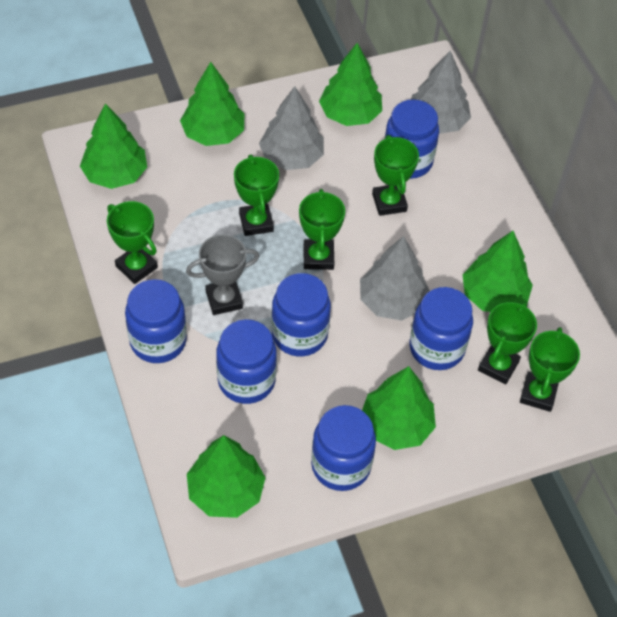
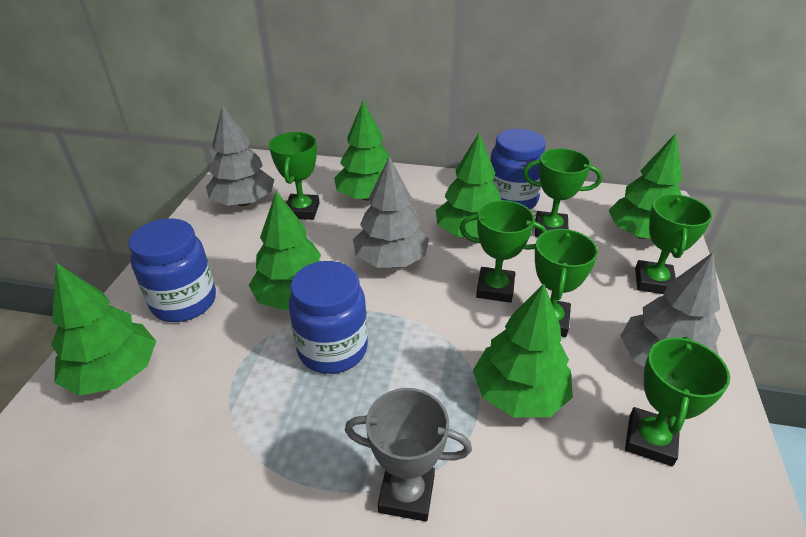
blue jar: [125,279,187,363] [216,319,277,404] [271,273,331,356] [311,405,376,491] [384,99,439,179] [409,287,473,370] = 6 -> [129,218,216,322] [289,261,368,374] [490,129,546,209] = 3

